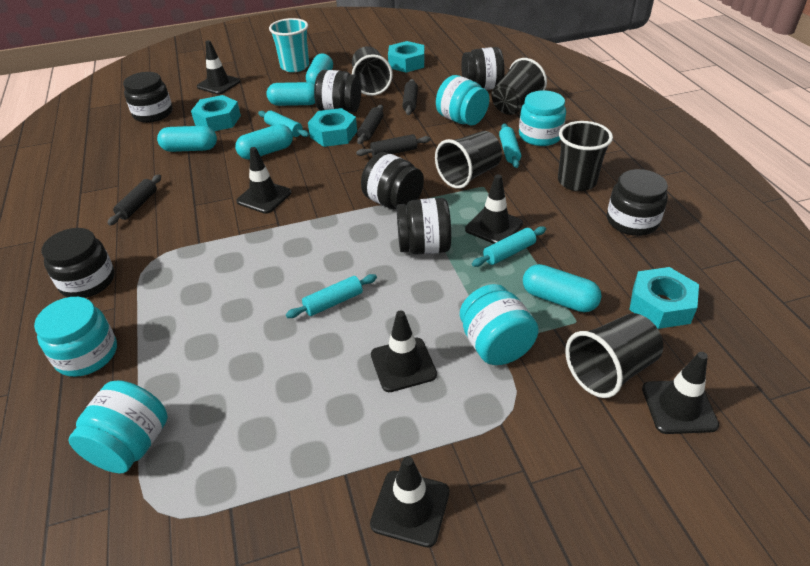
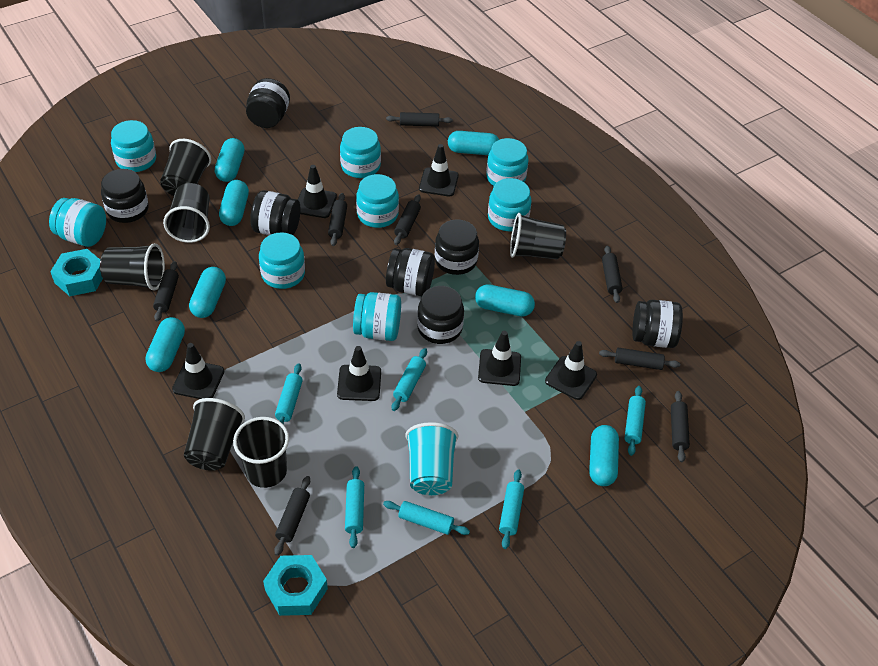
black cup: [352,46,393,96] [435,131,502,189] [491,58,547,115] [558,121,613,191] [565,313,663,398] = 5 -> [100,243,165,291] [160,139,211,196] [163,183,210,243] [184,398,245,471] [233,417,289,488] [510,213,566,260] = 6
black rolling pin: [107,174,161,225] [356,134,431,156] [357,105,384,144] [402,79,418,115] = 4 -> [153,261,179,321] [274,476,310,556] [328,193,347,246] [386,112,453,127] [394,195,421,245] [599,348,680,370] [602,245,623,303] [671,391,690,463] = 8
turquoise capsule: [157,126,217,152] [235,124,293,159] [266,82,315,106] [306,53,333,84] [523,264,602,312] = 5 -> [145,317,185,372] [189,267,226,318] [215,138,245,182] [219,180,249,226] [448,131,499,155] [475,284,535,316] [589,425,619,486] = 7
turquoise jar: [34,297,117,377] [69,380,168,473] [436,75,489,126] [460,284,539,365] [519,90,566,146] = 5 -> [49,198,106,247] [111,120,156,172] [259,232,305,289] [340,127,381,178] [353,292,401,341] [356,174,399,228] [486,138,529,186] [488,178,532,231] = 8
turquoise nut: [191,95,241,131] [308,108,357,147] [388,41,425,73] [629,267,699,329] = 4 -> [50,249,103,296] [263,555,328,616] = 2
turquoise rolling pin: [258,110,309,137] [286,274,377,318] [472,226,546,267] [499,123,521,168] = 4 -> [275,363,303,425] [345,466,364,548] [383,501,470,535] [392,348,427,411] [499,469,524,549] [624,386,646,456] = 6

